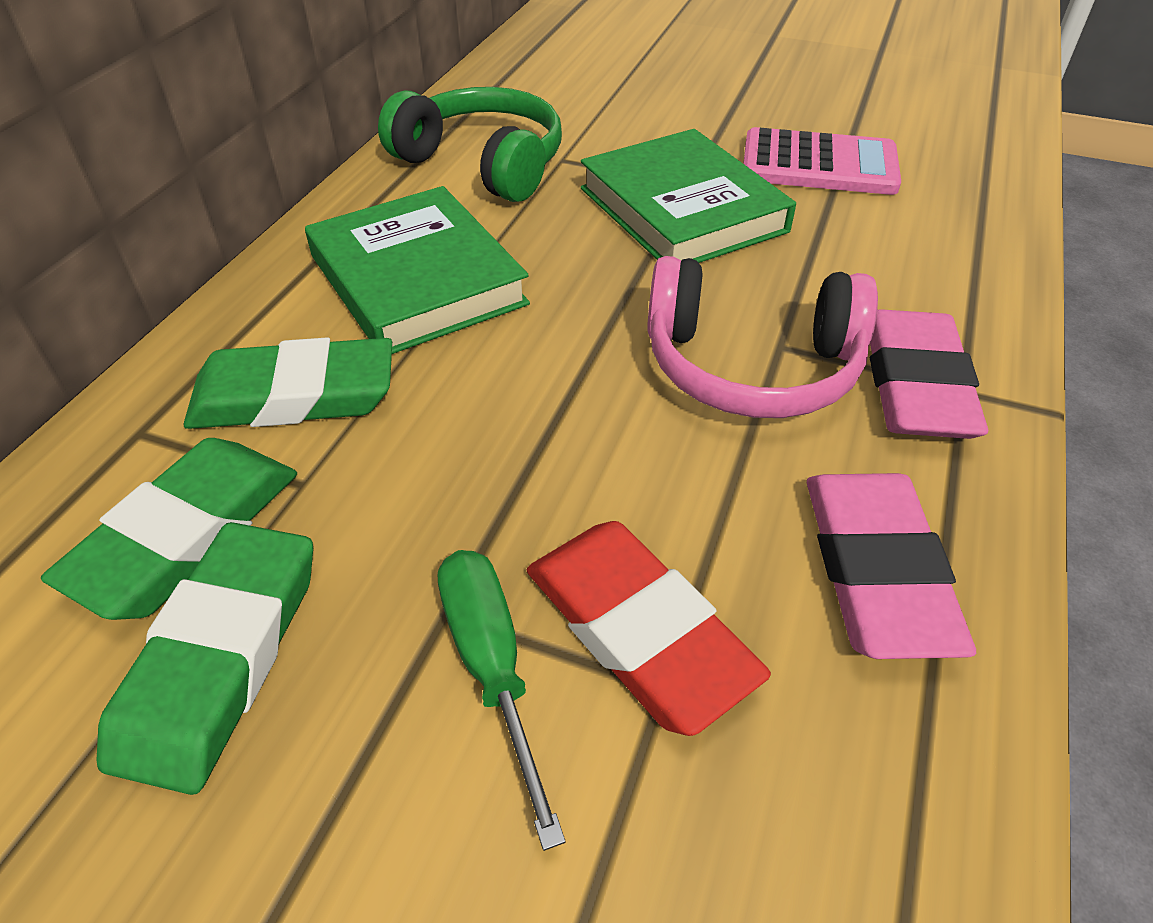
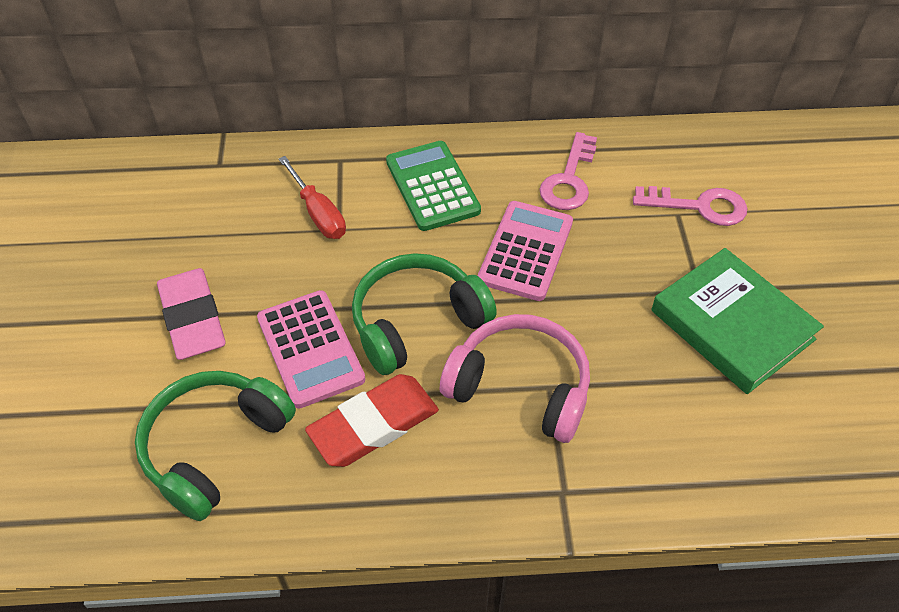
green book: [305,186,530,354] [581,129,796,263] = 2 -> [651,248,824,394] = 1
green calculator: none = 0 -> [386,141,481,231] = 1
green eraser: [41,438,297,620] [97,522,313,795] [183,337,392,429] = 3 -> none = 0
green headphones: [378,87,562,202] = 1 -> [135,371,296,521] [352,253,497,375] = 2
green screwdriver: [438,550,566,851] = 1 -> none = 0
pink calculator: [743,127,901,195] = 1 -> [257,290,366,409] [478,201,573,301] = 2
pink eraser: [807,473,976,659] [870,309,988,439] = 2 -> [157,268,226,360] = 1
pink key: none = 0 -> [539,132,597,210] [633,186,747,226] = 2
red screwdriver: none = 0 -> [279,156,346,239] = 1

